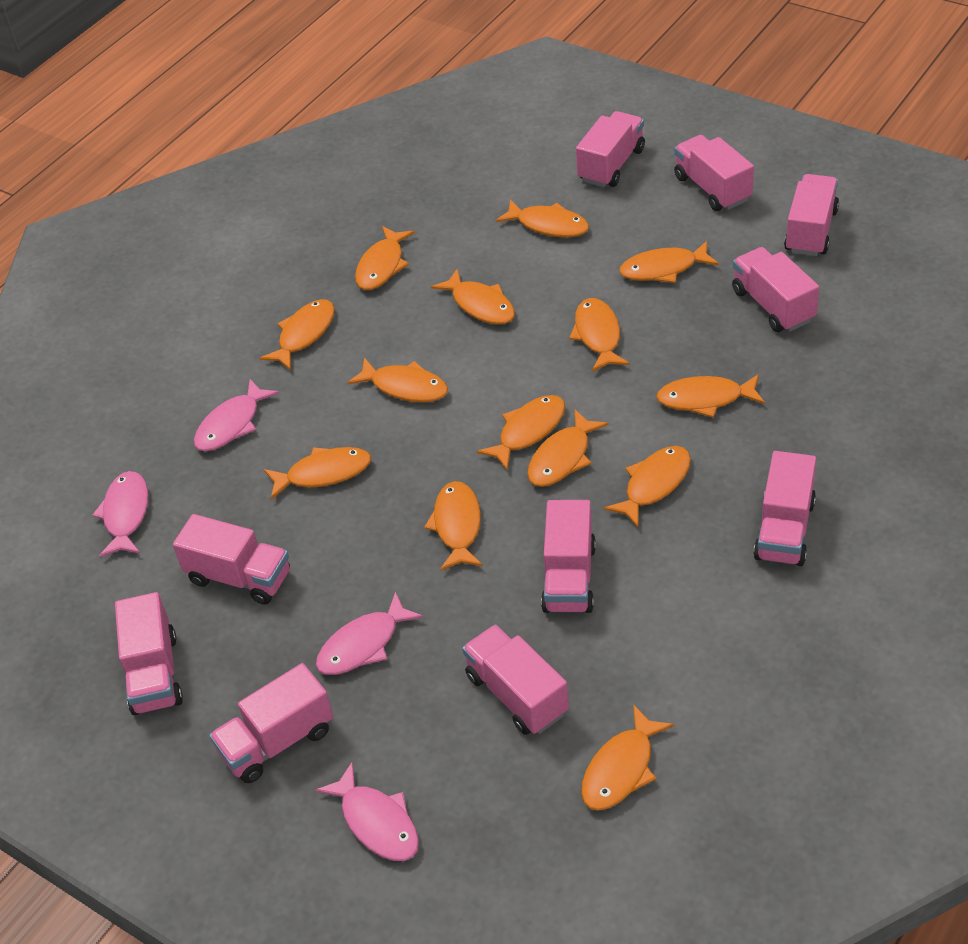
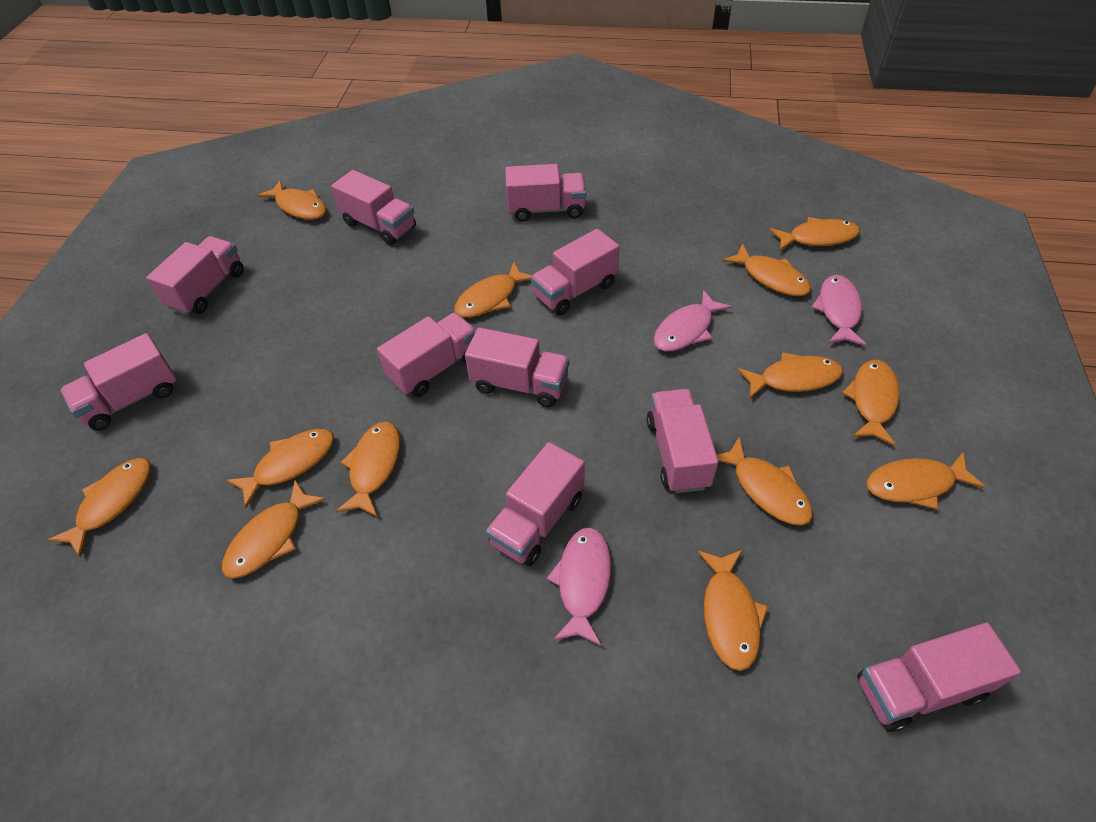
orange fish: [259,299,335,370] [264,447,371,500] [347,357,448,402] [355,226,415,290] [424,481,483,571] [431,269,515,324] [477,395,565,470] [495,199,589,237] [527,410,609,487] [569,298,630,372] [581,705,674,811] [604,446,691,527] [619,241,719,283] [656,374,765,417] = 14 -> [48,458,151,557] [222,480,326,579] [227,429,334,508] [258,181,326,220] [336,421,400,517] [454,262,532,318] [697,550,768,671] [717,437,813,525] [722,243,811,296] [738,352,843,398] [770,217,860,251] [842,360,900,446] [866,453,985,510] = 13
pink fish: [92,471,148,557] [194,379,279,451] [315,762,419,861] [316,591,424,675] = 4 -> [547,527,611,646] [653,290,732,351] [811,275,867,346] = 3

